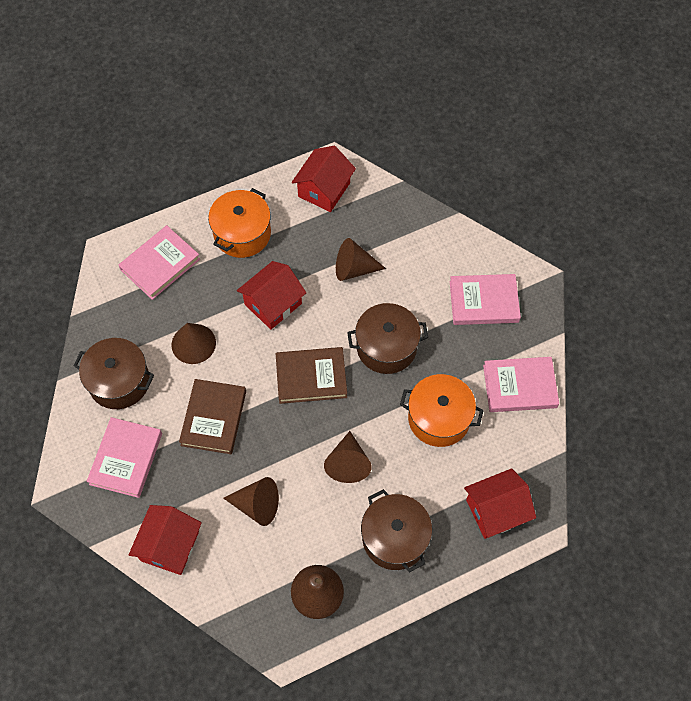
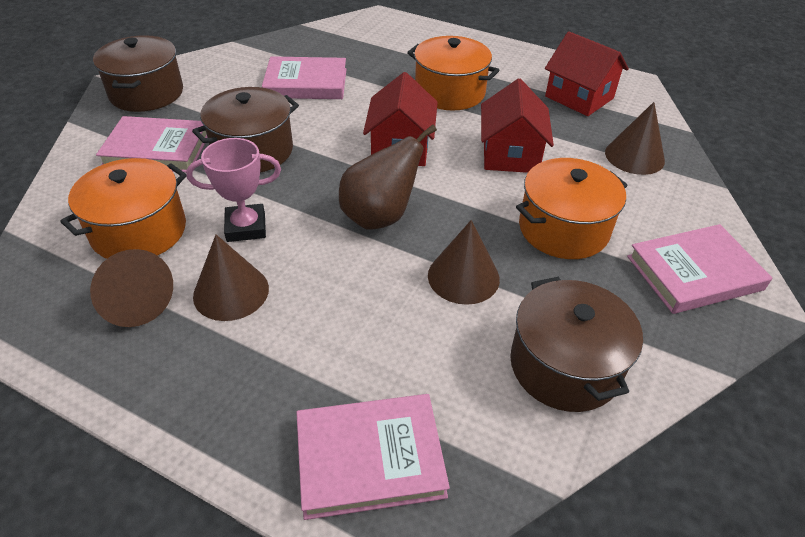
brown book: [179,379,246,454] [275,347,347,404] = 2 -> none = 0
orange pot: [208,188,271,258] [400,374,484,447] = 2 -> [60,158,187,259] [407,36,499,111] [516,158,628,259] = 3
pink trophy: none = 0 -> [186,138,281,242] = 1
red house: [129,505,202,575] [237,261,307,330] [292,146,356,212] [464,468,536,539] = 4 -> [363,72,438,166] [481,78,554,173] [545,31,629,116] = 3

